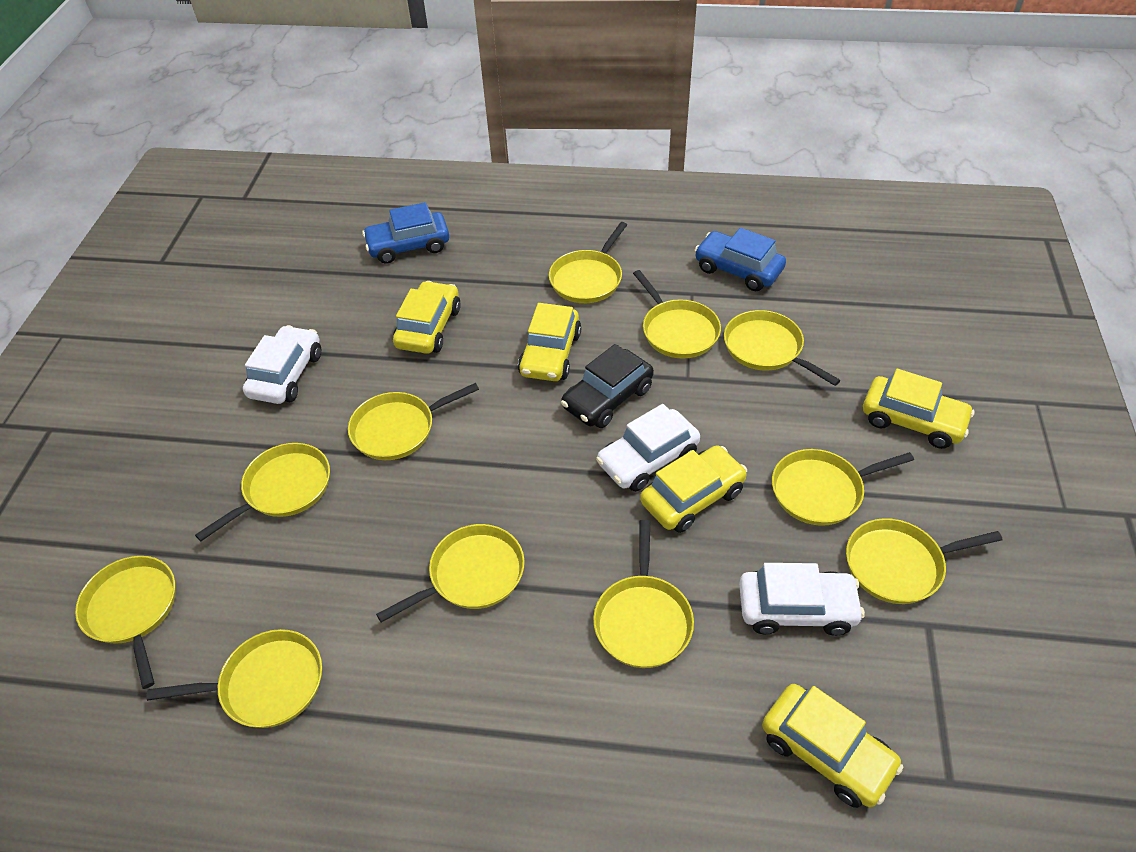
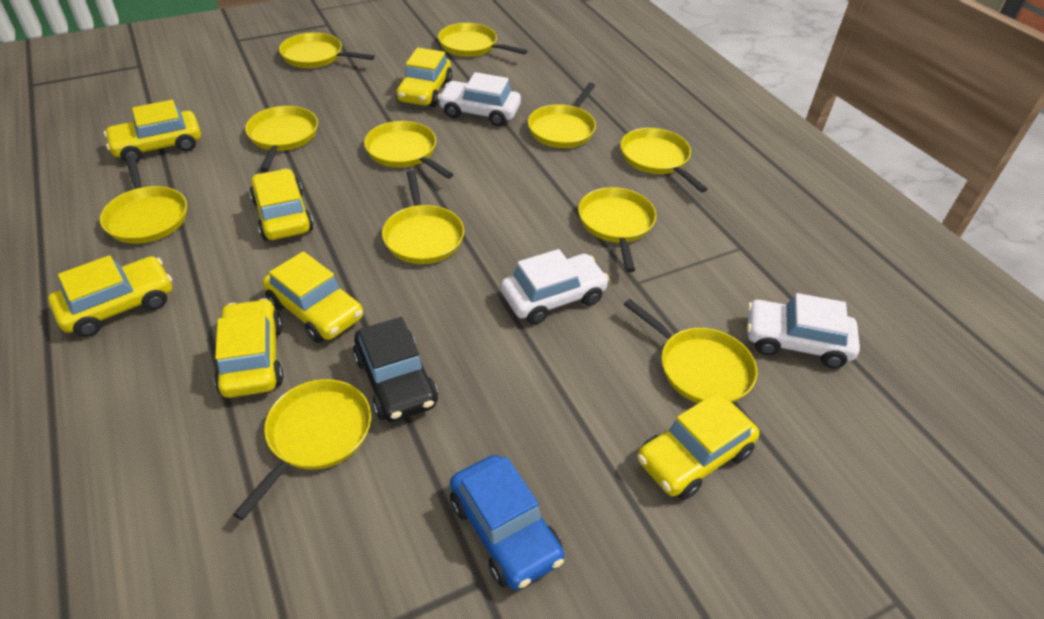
blue car: [362,202,449,264] [695,228,786,291] = 2 -> [450,455,564,590] = 1
yellow car: [393,281,461,354] [518,303,581,381] [640,445,747,533] [762,684,903,808] [863,369,974,449] = 5 -> [48,255,172,337] [104,100,201,163] [214,298,283,398] [250,169,314,241] [263,251,363,343] [396,48,452,107] [637,392,760,500] = 7

